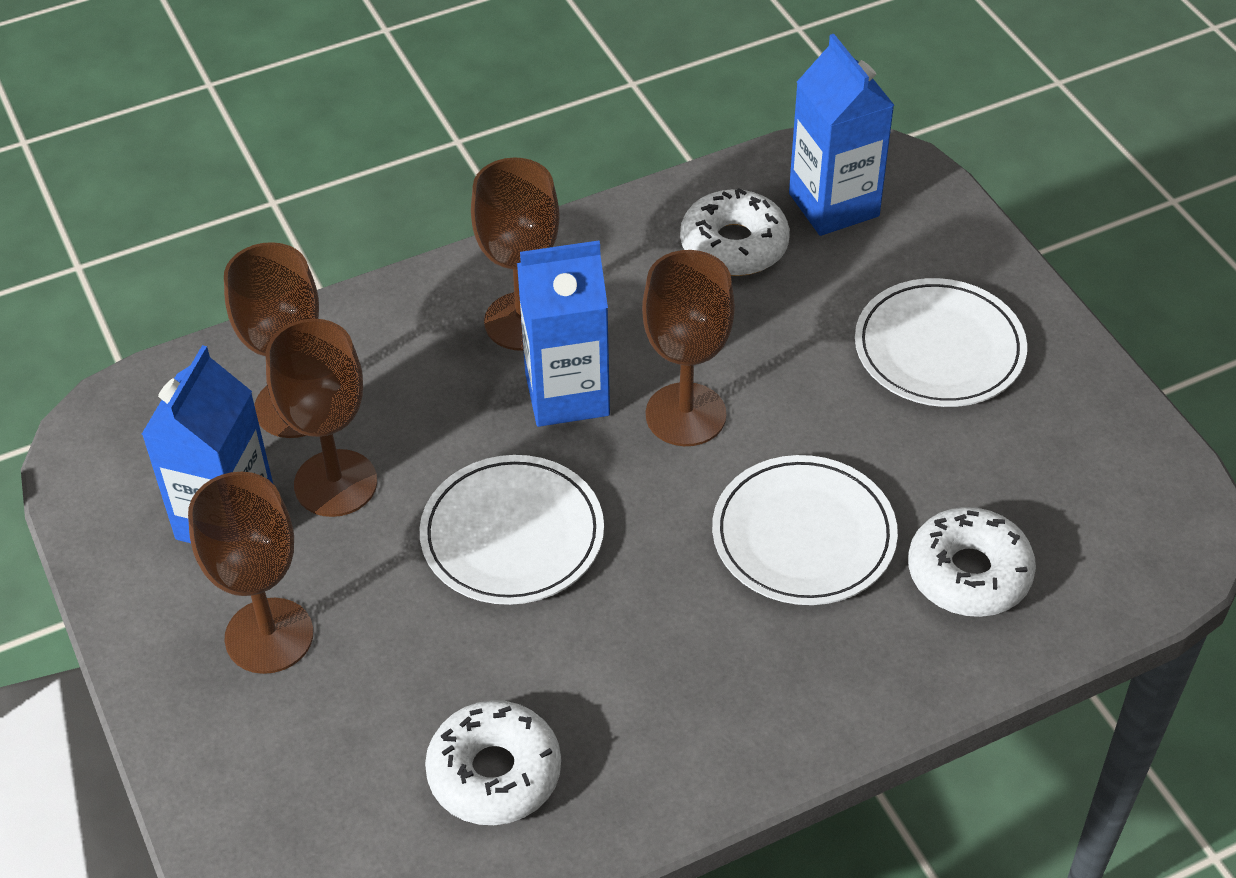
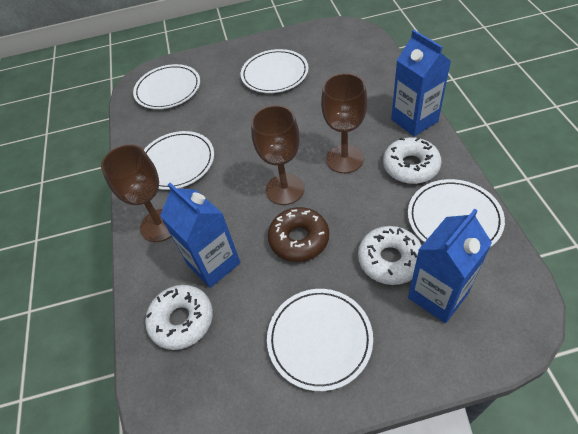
brown donut: none = 0 -> [268,207,329,262] = 1
brown goblet: [188,472,313,674] [224,242,319,438] [266,319,377,517] [471,157,560,351] [642,250,735,446] = 5 -> [101,145,172,242] [251,105,304,205] [321,73,367,173] = 3
white plate: [420,455,604,605] [712,455,898,605] [855,278,1027,407] = 3 -> [133,64,200,109] [144,131,214,190] [241,49,309,93] [267,289,373,391] [408,179,505,247] = 5

